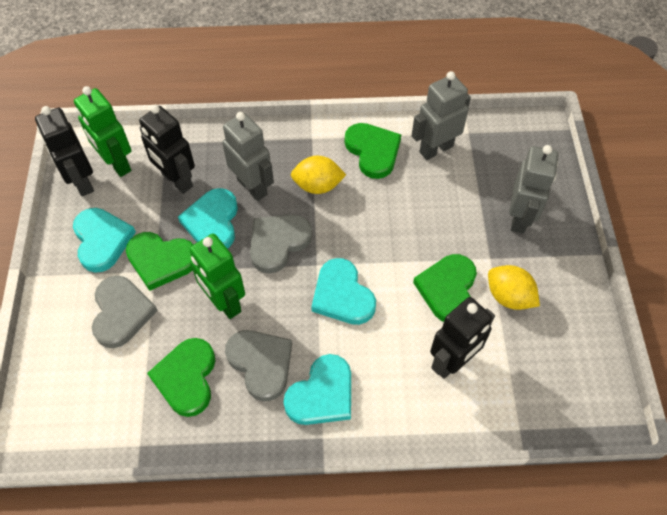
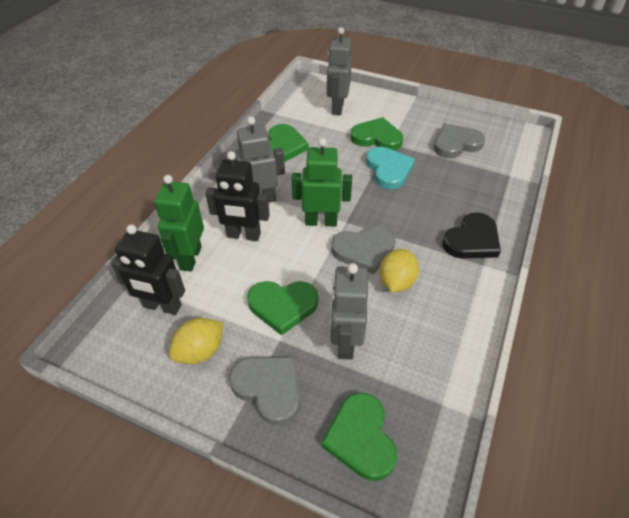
black heart: none = 0 -> [442,212,501,259] = 1
black robot: [35,106,94,196] [139,104,195,194] [430,297,495,379] = 3 -> [110,224,185,315] [205,151,270,241] = 2
turquoise heart: [73,208,136,273] [178,188,238,249] [284,354,351,425] [311,258,376,325] = 4 -> [366,147,415,189] = 1

